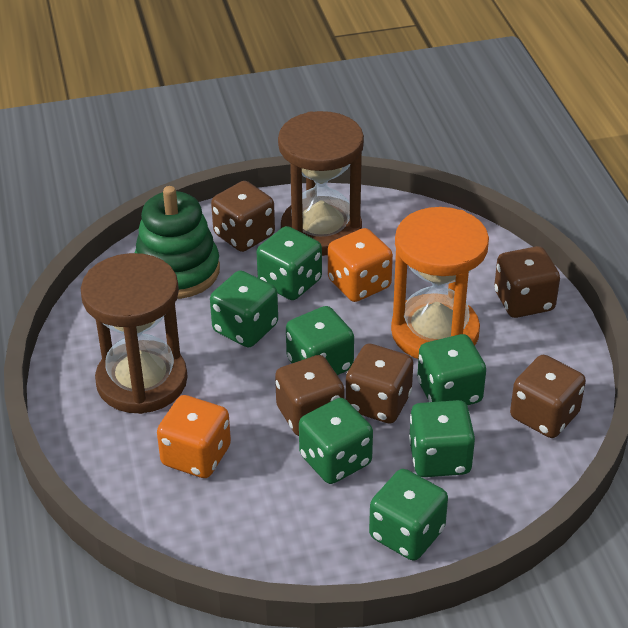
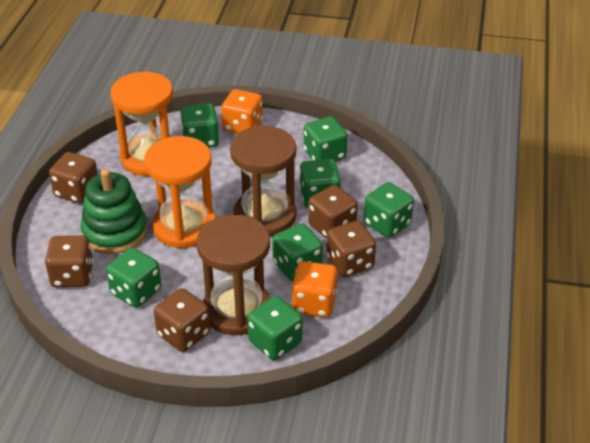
orange hourglass: [391,207,489,359] = 1 -> [110,71,173,176] [144,136,216,248] = 2

